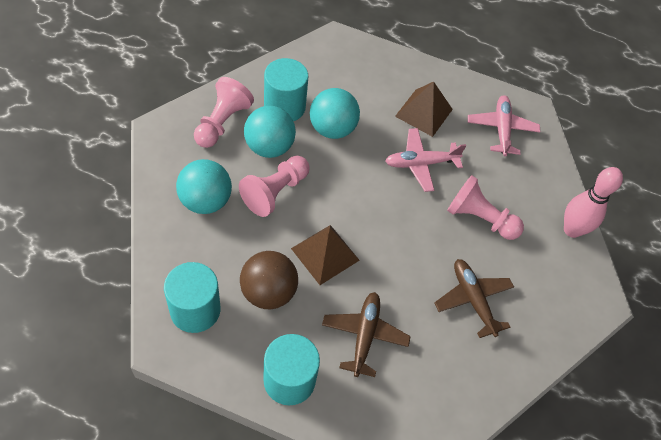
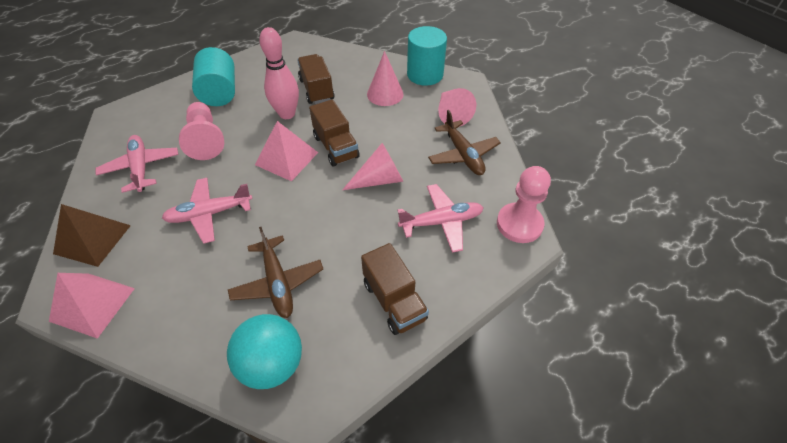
brown ball: [240,251,298,309] = 1 -> none = 0
brown pyramid: [291,225,360,285] [395,81,453,137] = 2 -> [53,204,131,267] = 1
brown truck: none = 0 -> [297,54,335,104] [309,99,360,166] [361,243,429,335] = 3
pink cone: none = 0 -> [343,143,403,190] [367,51,404,106] [438,88,476,127] = 3
pink pawn: [194,77,254,148] [239,156,310,217] [447,175,524,240] = 3 -> [179,102,224,160] [497,166,551,243] = 2
pink plane: [385,128,466,192] [468,95,540,156] = 2 -> [95,135,178,193] [162,178,253,244] [397,184,483,253] = 3
pink pyramid: none = 0 -> [49,273,135,339] [255,121,318,181] = 2
turquoise ball: [176,159,232,214] [244,106,296,158] [310,88,360,139] = 3 -> [227,314,302,389] = 1
turquoise cylinder: [164,262,221,333] [263,334,320,405] [264,58,308,121] = 3 -> [192,47,235,106] [407,26,447,86] = 2

